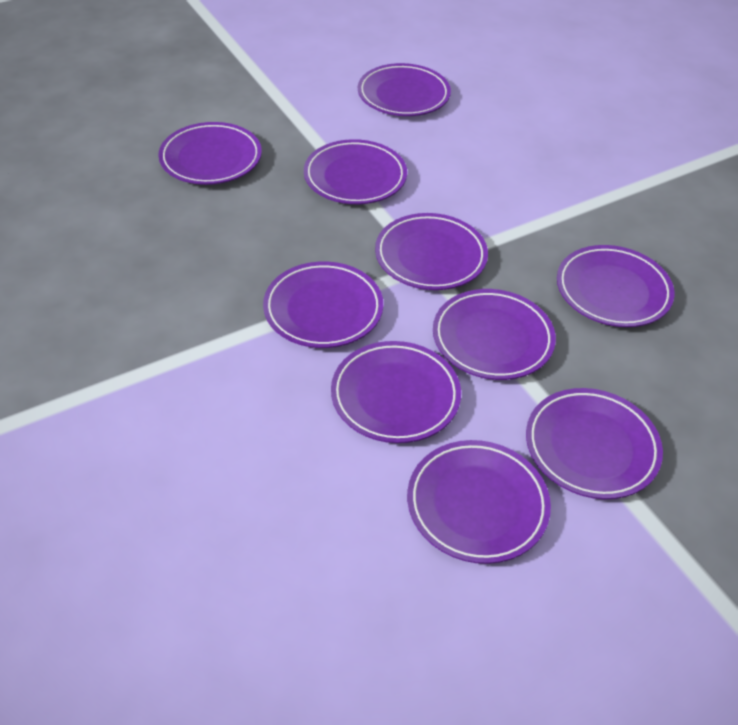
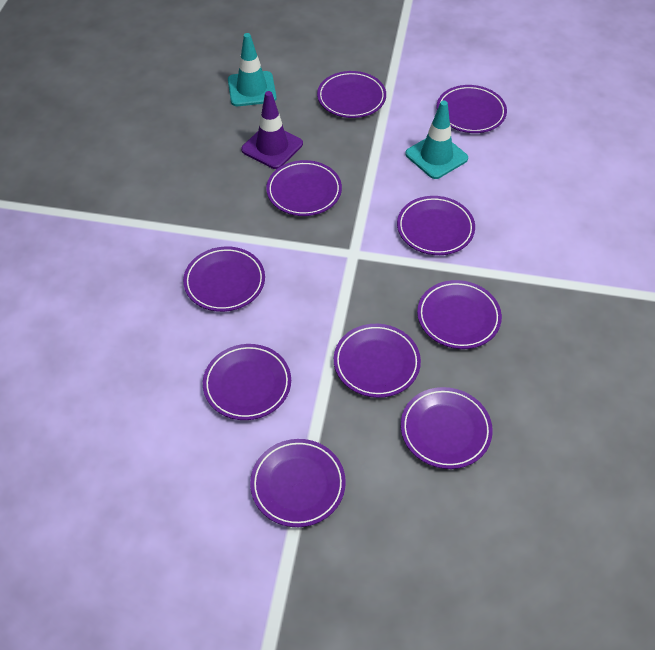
purple traffic cone: none = 0 -> [241,91,303,169] = 1
turquoise traffic cone: none = 0 -> [228,33,277,106] [405,101,468,179] = 2

